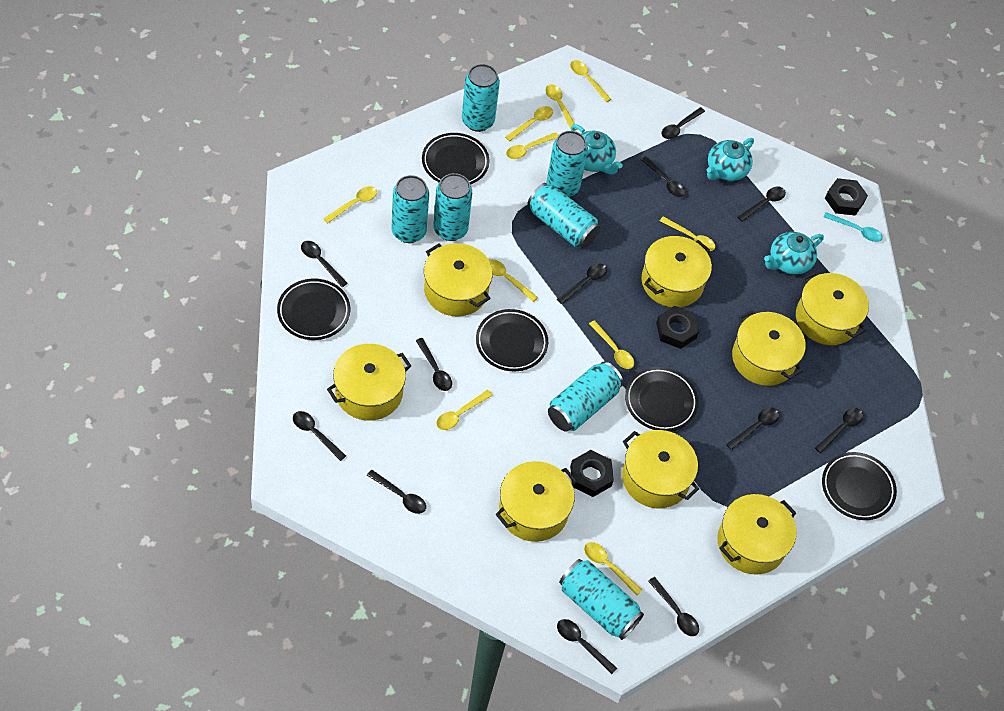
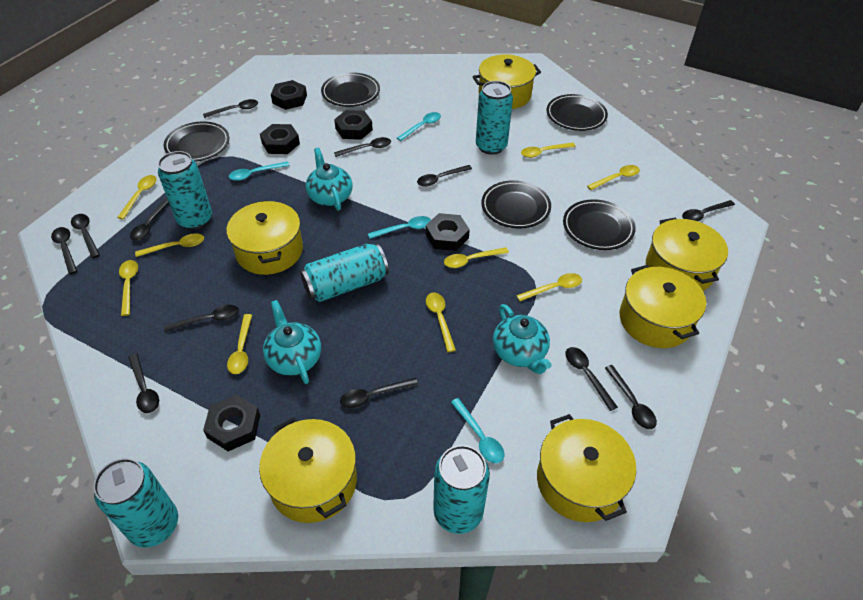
black nut: [570,450,614,497] [656,306,699,349] [825,178,868,216] = 3 -> [203,395,260,451] [260,124,300,154] [271,80,307,110] [334,110,373,140] [426,213,470,251] = 5
turquoise can: [391,175,429,243] [433,173,472,241] [462,64,500,132] [527,183,600,248] [547,131,588,197] [548,362,623,432] [559,559,644,640] = 7 -> [93,458,178,548] [158,151,212,230] [300,243,389,302] [433,445,490,534] [476,81,513,155] = 5
turquoise spoon: [824,212,883,242] = 1 -> [229,161,290,181] [368,216,431,239] [397,112,441,141] [451,398,504,463] = 4
yellow pot: [327,344,411,421] [424,243,493,317] [496,461,577,542] [622,430,699,509] [641,236,712,307] [717,494,797,574] [732,310,806,386] [796,272,869,345] = 8 -> [227,200,303,275] [259,417,357,523] [473,54,541,109] [537,414,636,522] [620,265,706,348] [646,218,728,291] = 6
yellow spoon: [323,186,377,223] [436,390,493,430] [489,259,538,302] [505,106,553,141] [506,132,558,159] [545,84,577,130] [570,60,611,102] [584,542,642,595] [589,320,634,369] [660,216,715,251] = 10 -> [117,175,156,219] [119,260,138,316] [135,233,204,257] [227,314,252,374] [426,293,456,352] [444,247,509,268] [516,273,582,301] [521,143,576,158] [587,165,640,190] = 9

